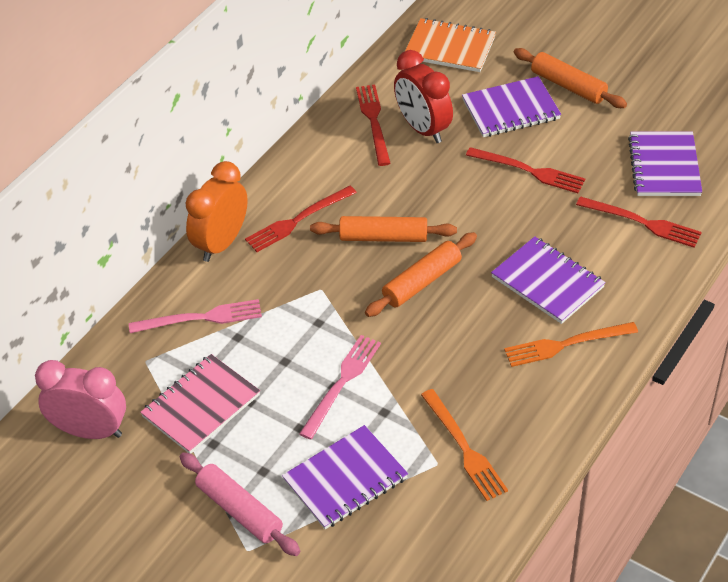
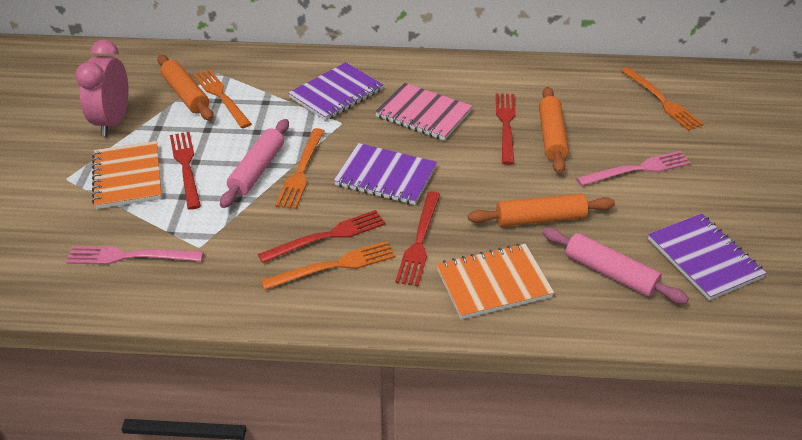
orange clock: [185,161,248,262] = 1 -> none = 0
orange fork: [421,389,508,501] [504,322,638,367] = 2 -> [193,69,251,128] [261,241,396,290] [275,128,324,209] [621,67,703,131] = 4
orange notebook: [405,18,496,72] = 1 -> [92,141,162,209] [436,243,554,319] = 2
pink rolling pin: [180,452,300,556] = 1 -> [220,119,289,208] [542,228,689,304] = 2
purple notebook: [282,425,408,529] [462,76,561,137] [491,236,606,324] [628,131,702,196] = 4 -> [288,62,383,121] [334,143,437,205] [648,214,766,301] = 3
red clock: [394,50,453,143] = 1 -> none = 0

